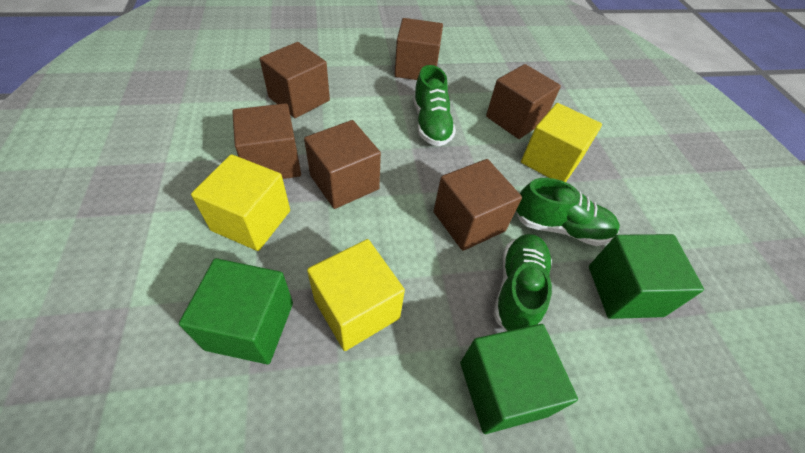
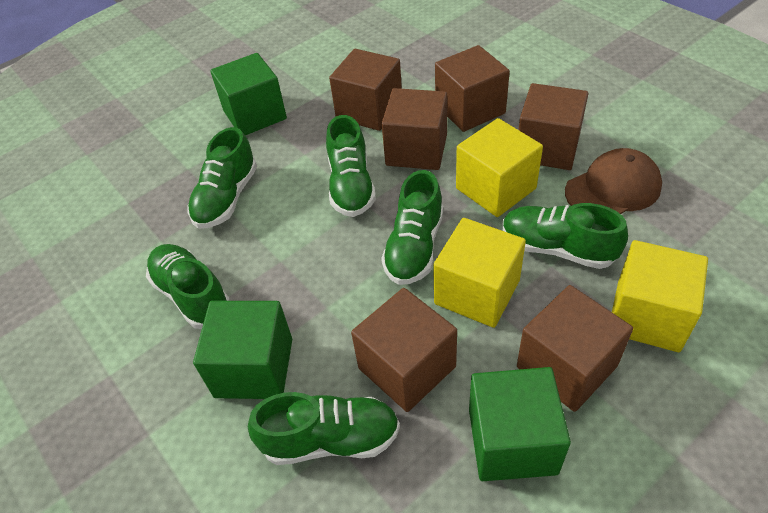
brown cap: none = 0 -> [565,148,662,214] = 1
green shoe: [413,65,456,146] [493,234,552,331] [516,178,620,246] = 3 -> [146,244,230,329] [188,127,257,229] [248,392,400,465] [326,115,376,217] [381,170,443,285] [503,203,628,269] = 6

